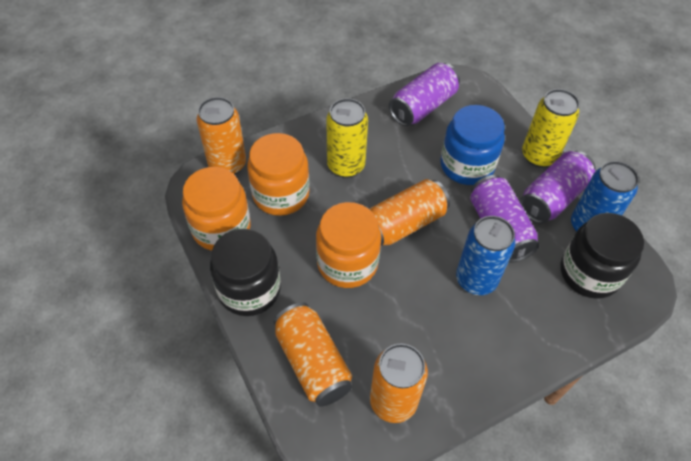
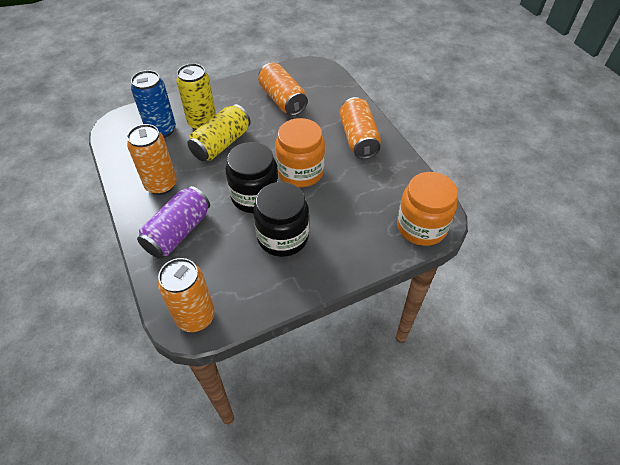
blue can: [456,216,516,295] [571,161,639,232] = 2 -> [131,70,176,138] = 1
blue jar: [440,105,505,185] = 1 -> none = 0
orange jar: [182,167,251,251] [247,133,310,216] [316,202,381,288] = 3 -> [275,118,325,187] [397,172,458,246] = 2
purple can: [389,63,460,126] [470,175,540,263] [520,151,596,224] = 3 -> [137,186,210,258] = 1

